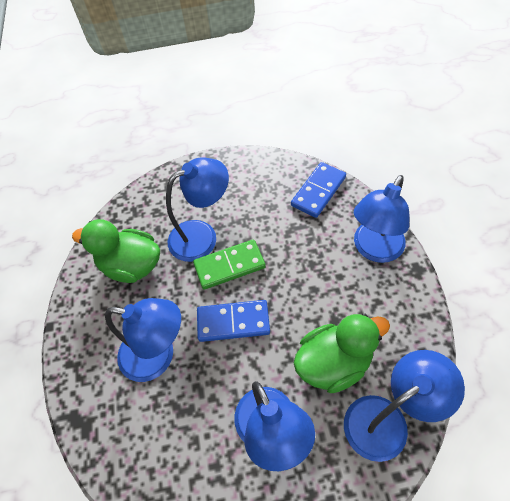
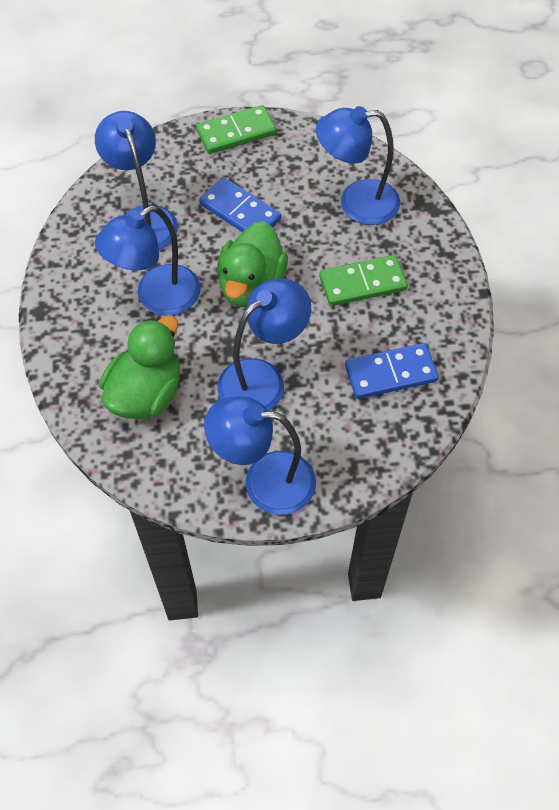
green domino: [193,239,266,289] = 1 -> [196,105,277,154] [319,255,408,306] = 2

